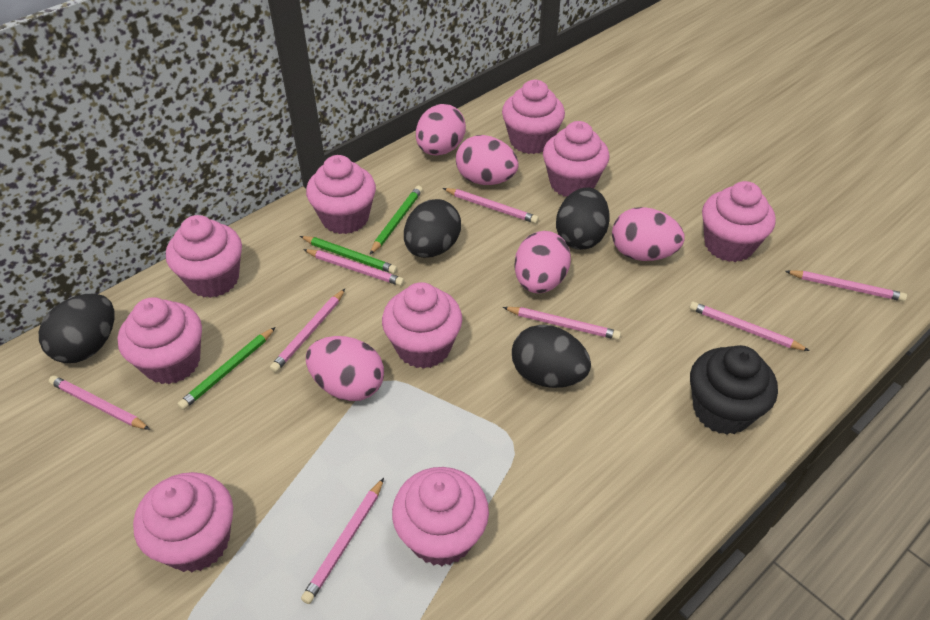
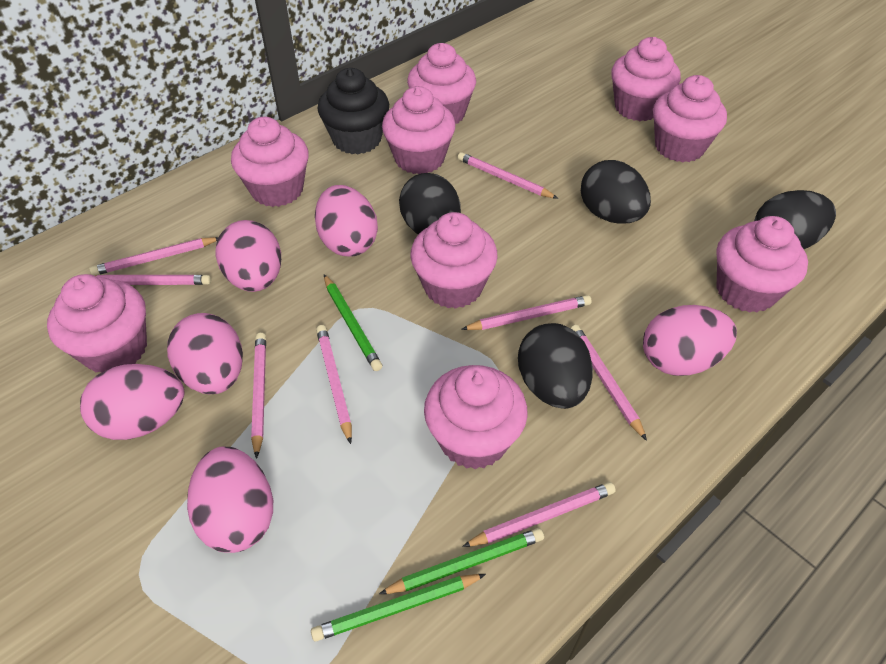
pink egg: [306,336,384,401] [416,104,466,155] [456,135,519,185] [514,231,571,294] [612,207,685,261] = 5 -> [80,364,185,440] [167,313,243,394] [187,447,273,553] [215,220,281,292] [315,185,378,257] [643,305,737,376] = 6

